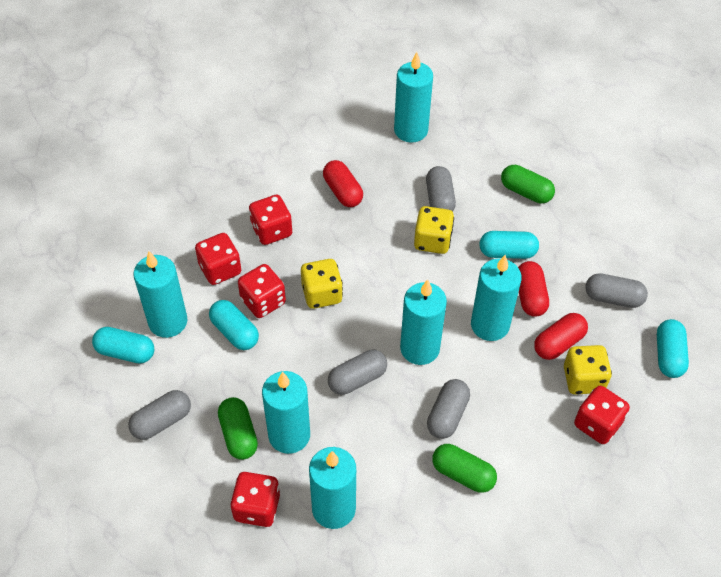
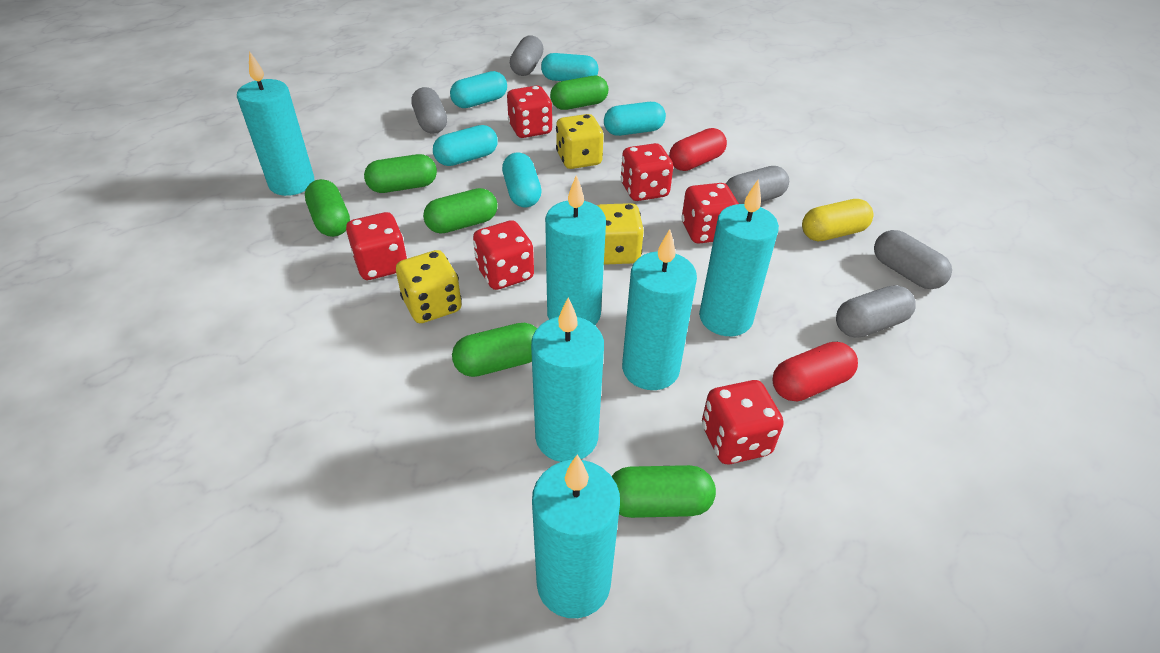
green capsule: [218,397,258,460] [432,444,497,493] [501,165,555,203] = 3 -> [305,179,350,237] [364,154,437,193] [423,188,497,234] [452,323,537,377] [550,76,608,110] [612,465,716,518] = 6
red capsule: [323,160,363,207] [518,261,549,317] [534,313,588,360] = 3 -> [669,128,727,171] [772,342,858,401] = 2
red dice: [195,233,241,285] [230,472,280,527] [238,264,286,318] [249,195,292,245] [574,386,630,444] = 5 -> [346,212,408,280] [473,221,534,290] [507,86,553,138] [621,143,673,201] [682,183,739,244] [702,380,784,464] = 6
turquoise capsule: [92,327,154,364] [209,300,259,350] [479,231,539,259] [657,319,689,378] = 4 -> [433,125,498,166] [450,71,507,108] [502,153,542,207] [541,53,598,81] [604,102,666,136] = 5
yellow capsule: none = 0 -> [802,199,873,241] = 1

